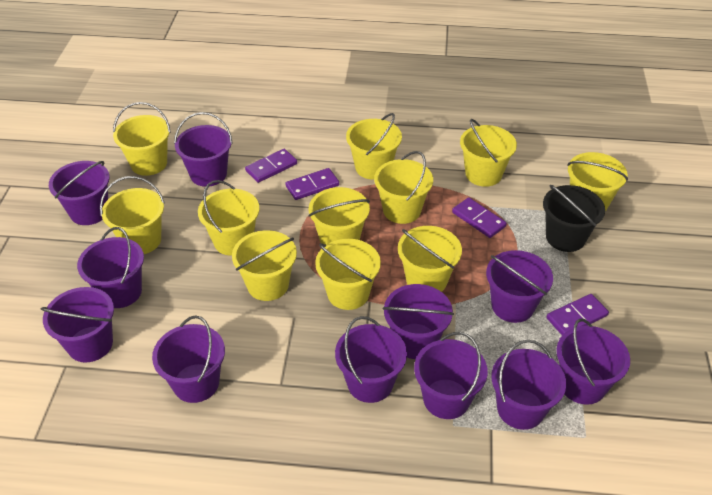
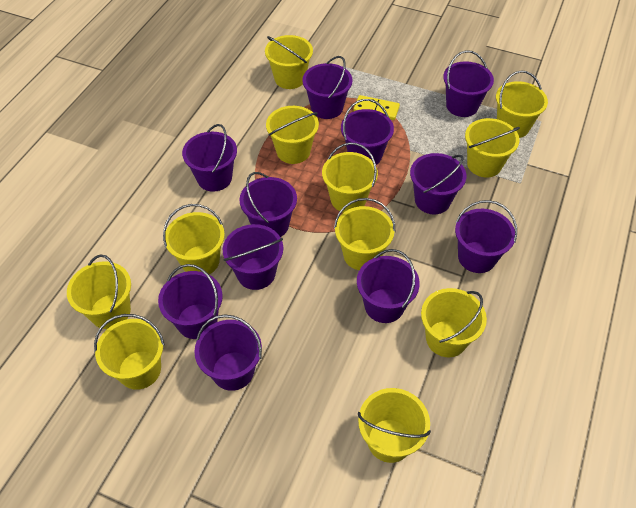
black bucket: [543,185,605,252] = 1 -> none = 0
purple domino: [245,149,297,183] [285,168,339,200] [452,197,507,238] [546,294,609,335] = 4 -> none = 0
yellow domino: none = 0 -> [354,95,400,120] = 1

